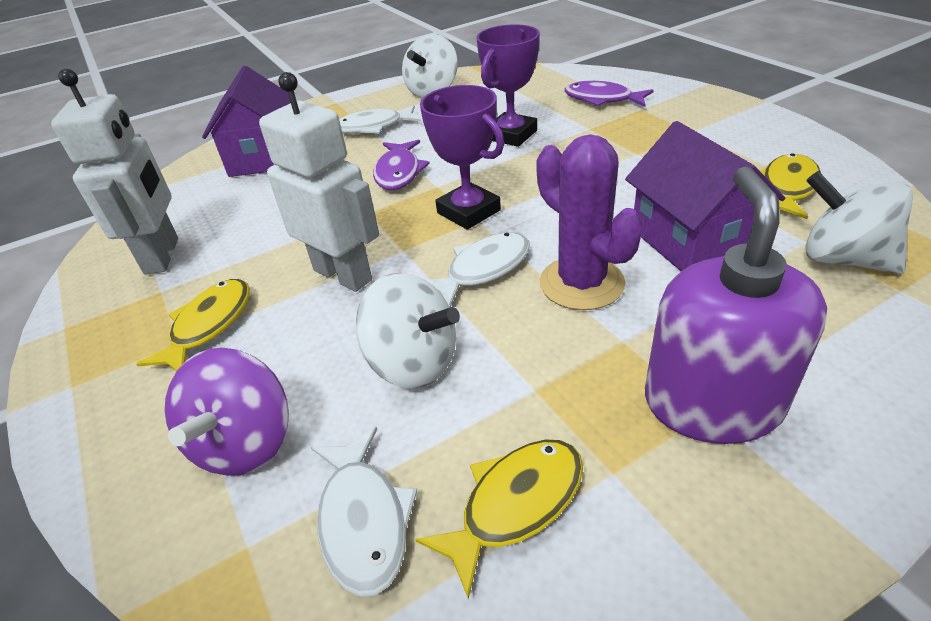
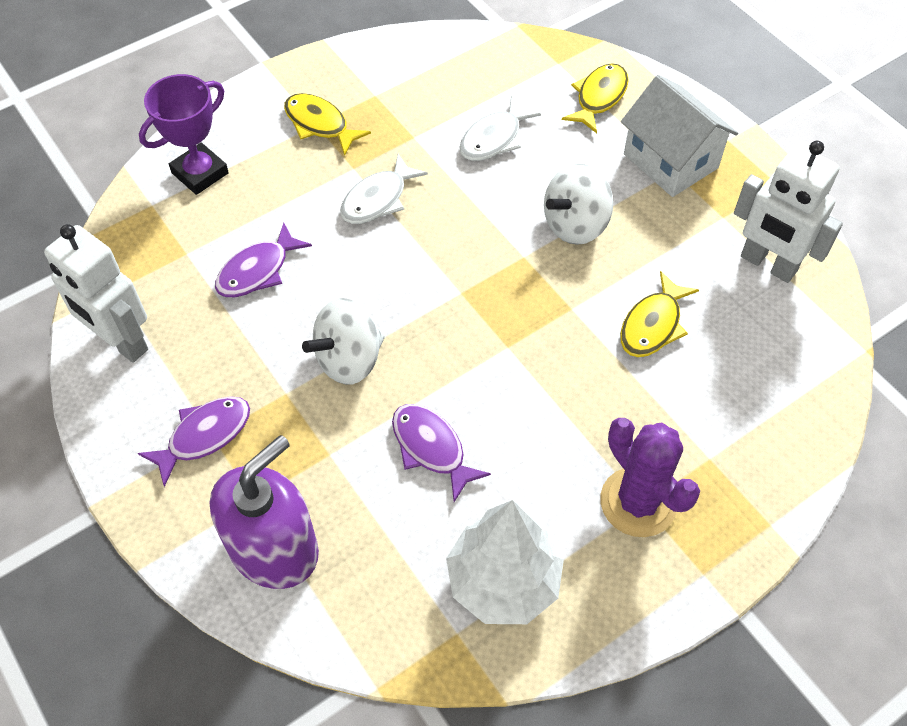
purple fish: [373,140,430,190] [565,81,654,106] = 2 -> [138,396,250,487] [215,222,312,297] [392,404,491,502] = 3
purple house: [202,66,291,177] [625,121,785,271] = 2 -> none = 0
purple spinning top: [165,348,289,476] = 1 -> none = 0
purple trophy: [420,85,504,230] [476,24,540,147] = 2 -> [139,74,229,195] = 1
white fish: [311,427,417,597] [339,105,421,134] [427,232,530,307] = 3 -> [340,154,428,224] [460,96,541,161] = 2
white house: none = 0 -> [621,75,738,197] = 1
white spinning top: [356,273,460,389] [402,34,458,98] [805,171,913,274] = 3 -> [302,298,385,385] [544,164,613,245] = 2
white tree: none = 0 -> [446,500,564,624] = 1

